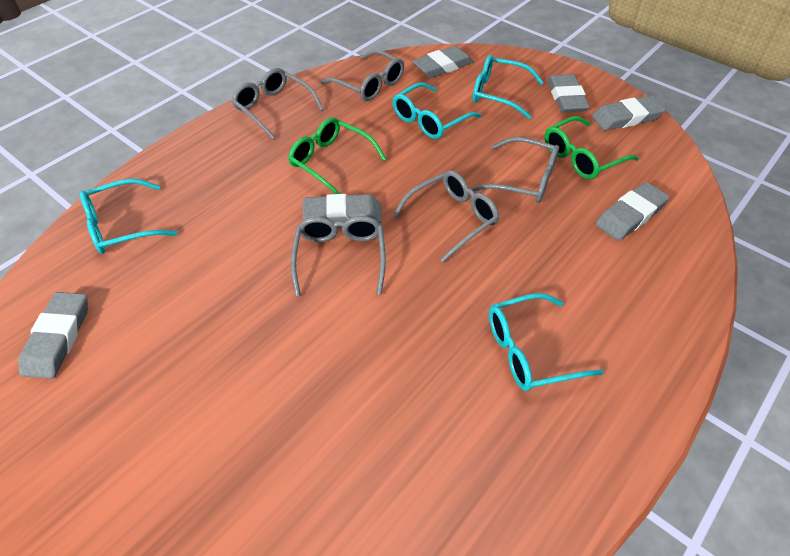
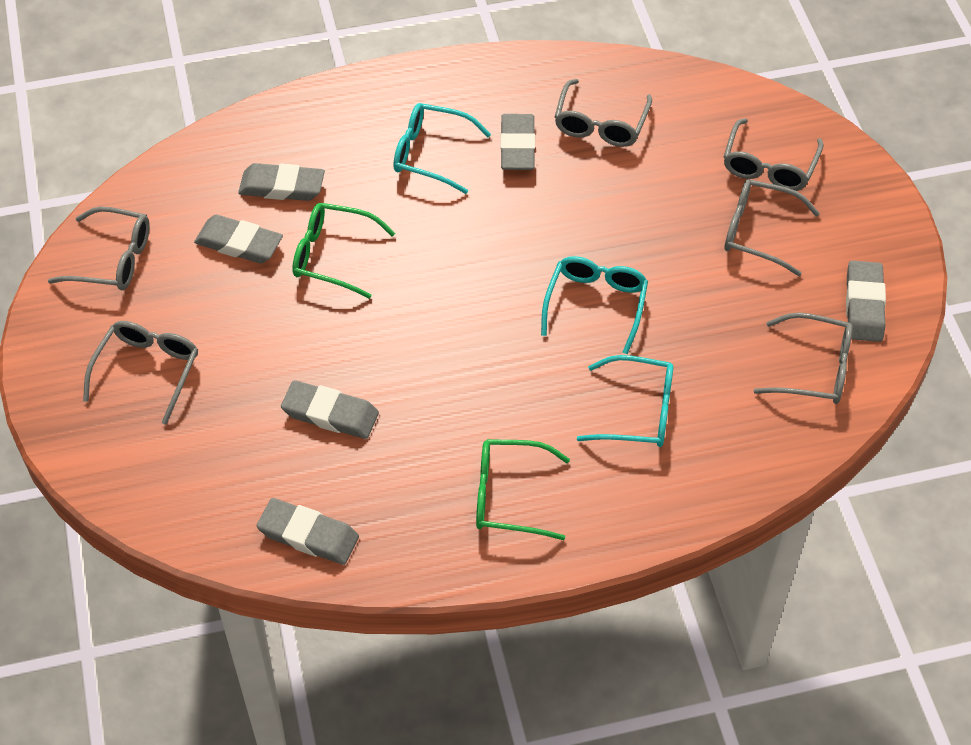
grey glasses: [232,68,324,139] [291,216,386,296] [321,50,404,101] [392,170,499,262] [472,137,559,203] = 5 -> [48,206,150,290] [83,321,198,425] [555,79,652,147] [724,118,824,191] [724,179,820,276] [754,313,853,404] = 6
turquoise glasses: [80,179,177,254] [393,83,481,139] [473,55,544,119] [489,293,604,391] = 4 -> [393,103,491,194] [541,256,648,354] [577,355,674,447] = 3

